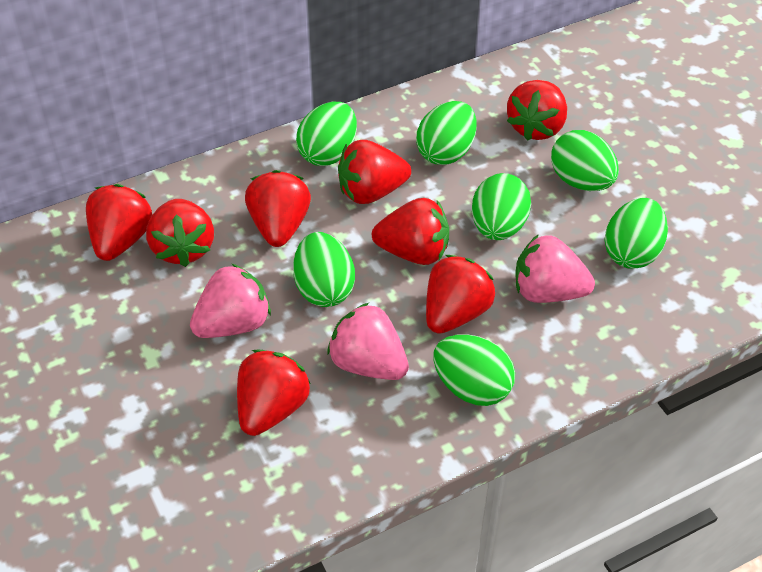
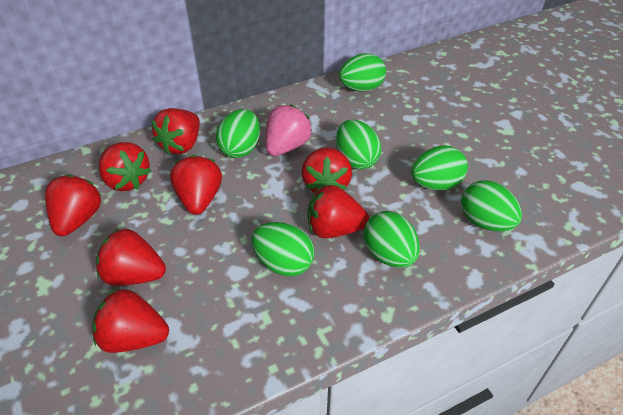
pink strawberry: [190,264,271,338] [327,303,409,380] [516,234,595,303] = 3 -> [265,105,312,156] = 1

